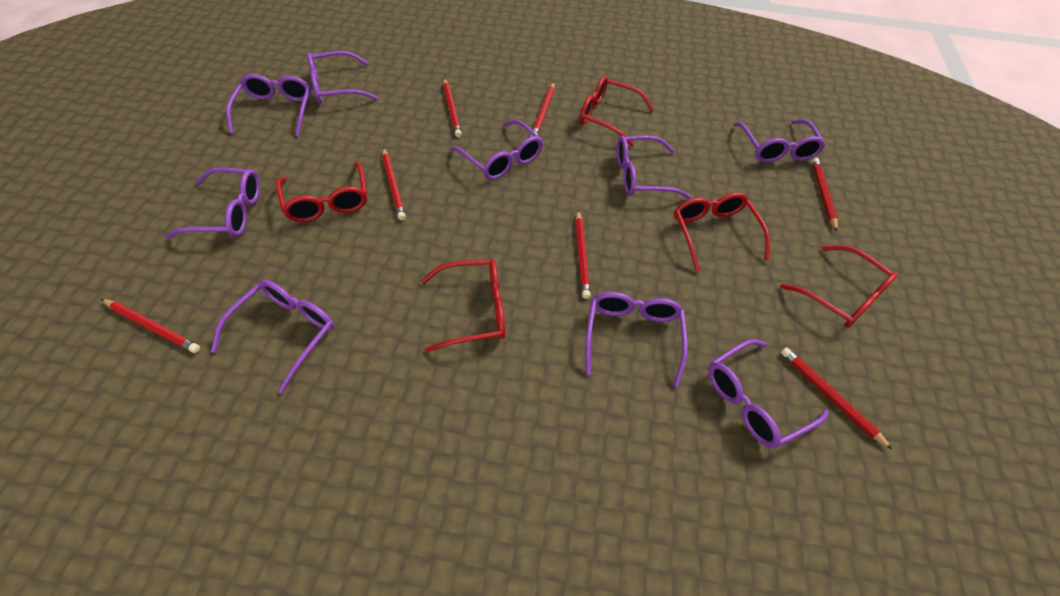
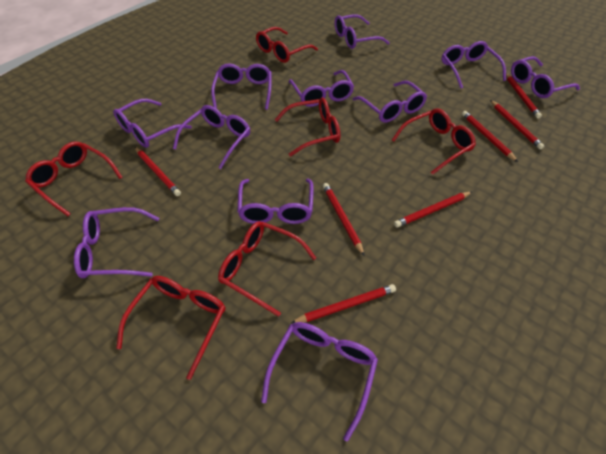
purple glasses: [166,167,260,239] [211,280,334,393] [226,74,311,137] [307,51,378,104] [450,120,543,180] [585,292,688,387] [616,135,691,199] [708,339,829,448] [734,120,825,163] = 9 -> [74,207,160,278] [113,99,192,148] [173,105,250,169] [211,64,272,110] [238,179,314,224] [261,322,378,442] [288,70,354,107] [335,14,390,49] [353,81,427,123] [441,41,506,89] [511,56,580,98] = 11
red glasses: [276,163,367,222] [421,259,505,353] [580,76,654,147] [674,193,770,272] [780,245,898,328] = 5 -> [25,141,123,216] [116,276,225,380] [218,221,316,317] [256,27,318,63] [275,97,340,157] [392,108,476,175] = 6

